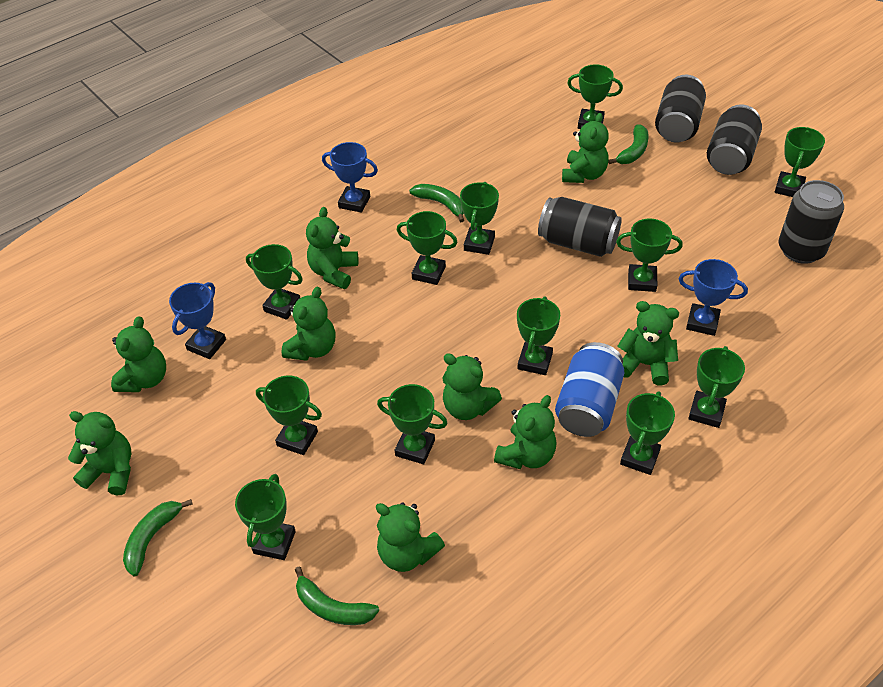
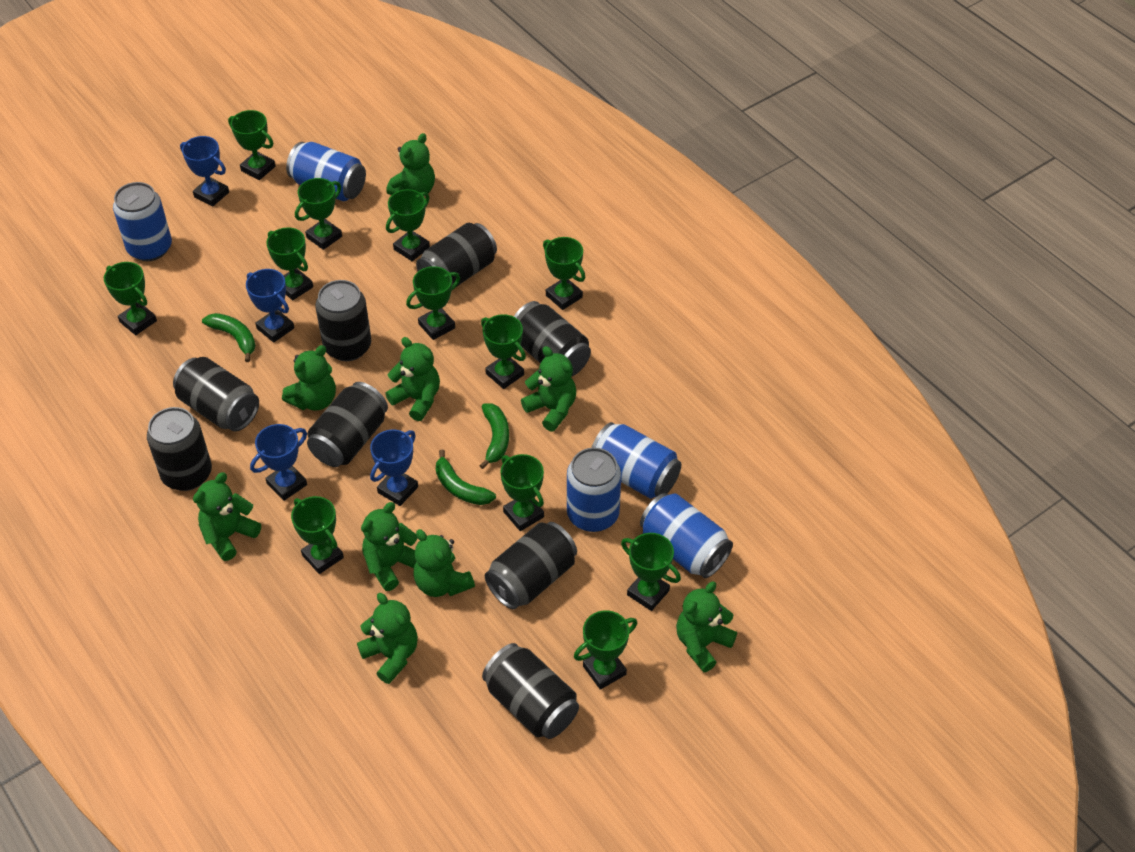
black can: [538,197,622,257] [655,75,706,142] [707,105,762,175] [779,180,844,264] = 4 -> [147,407,212,491] [173,357,259,432] [307,382,388,467] [315,280,371,361] [416,223,497,287] [482,643,579,739] [485,522,577,609] [514,301,591,377] = 8
blue can: [555,342,625,437] = 1 -> [113,182,172,261] [286,142,366,201] [567,448,621,532] [591,422,681,499] [640,493,733,578] = 5
blue trophy: [169,282,226,359] [322,142,378,213] [679,259,748,336] = 3 -> [180,136,229,207] [246,269,294,343] [250,424,307,501] [370,430,418,506] = 4
green banana: [123,499,193,576] [295,566,379,625] [409,184,464,222] [608,124,649,164] = 4 -> [202,313,256,362] [436,450,496,505] [479,403,509,469] = 3

